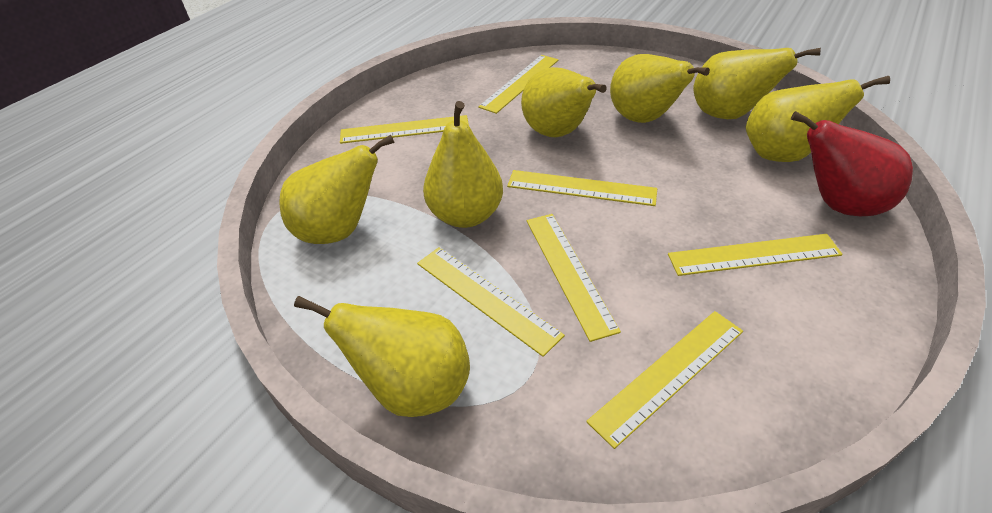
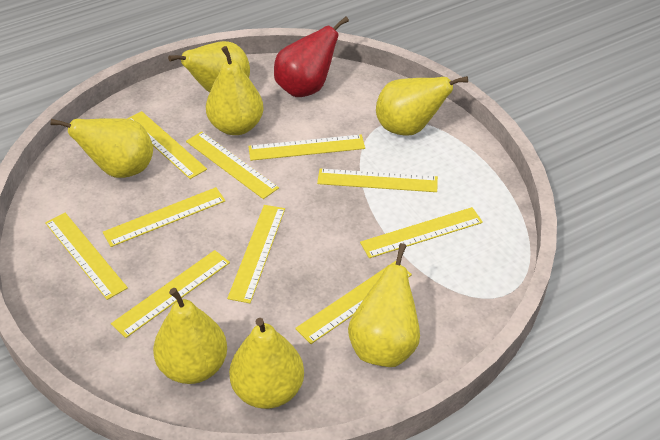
yellow ruler: [340,115,469,144] [417,247,565,357] [478,55,559,114] [507,170,657,206] [527,214,621,342] [586,311,743,449] [668,234,843,276] = 7 -> [45,213,128,300] [103,187,226,247] [111,250,230,338] [127,111,207,179] [186,131,279,199] [227,205,285,303] [248,134,365,161] [295,261,412,344] [317,168,438,192] [360,207,483,258] = 10

